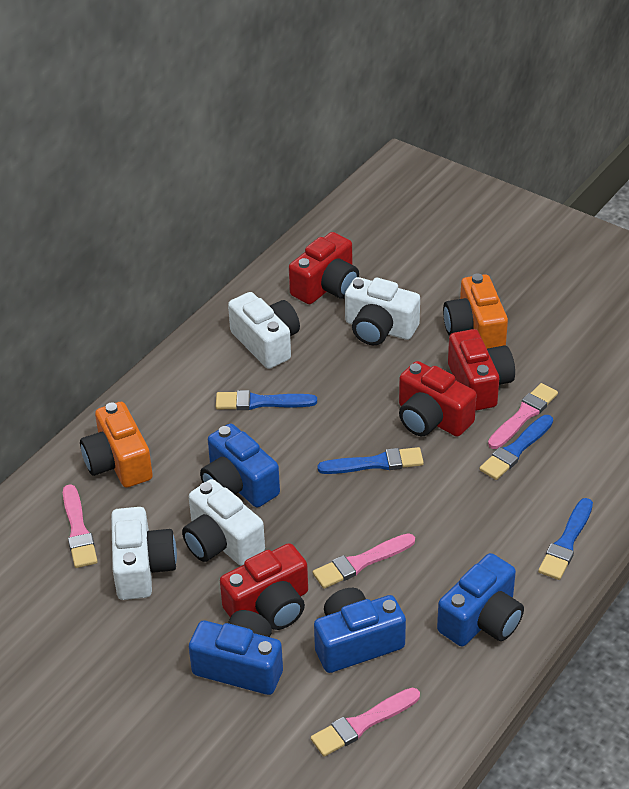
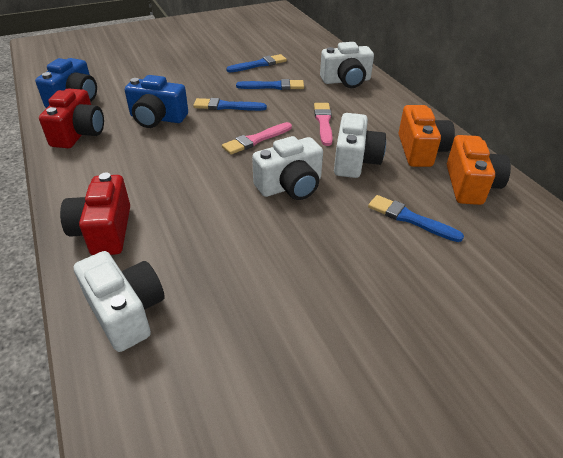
blue camera: [189,610,283,695] [200,424,280,508] [314,588,406,673] [437,553,524,647] = 4 -> [35,58,97,108] [125,75,188,128] = 2
pink brush: [63,484,98,568] [311,688,420,757] [313,533,415,589] [488,383,558,449] = 4 -> [222,122,292,155] [314,103,333,146] = 2
red camera: [220,543,308,630] [289,232,359,304] [399,361,477,437] [448,329,515,411] = 4 -> [39,88,104,148] [60,173,130,255] = 2

